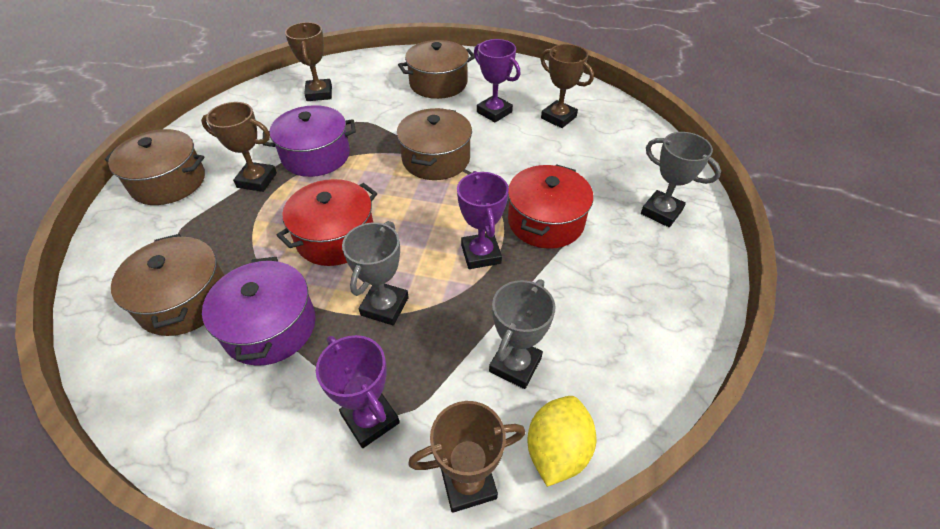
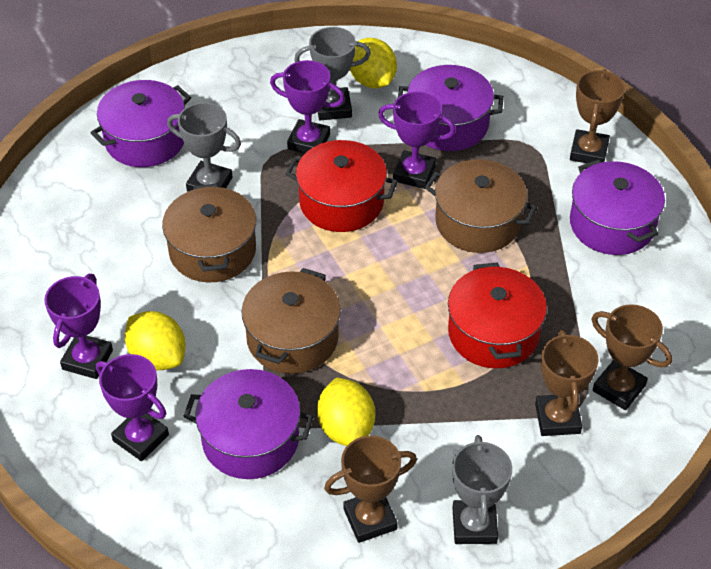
brown pot: [105,129,205,205] [111,234,224,336] [397,108,472,180] [398,40,475,99] = 4 -> [162,184,256,282] [241,268,341,374] [425,159,537,253] = 3
purple pot: [202,257,316,366] [263,105,356,177] = 2 -> [91,80,191,167] [183,369,313,479] [398,65,504,151] [570,160,665,255] = 4
purple trophy: [316,335,400,448] [457,171,509,269] [474,39,520,122] = 3 -> [44,274,113,379] [96,354,169,461] [270,60,345,153] [378,92,456,189] = 4
yellow lemon: [528,396,596,487] = 1 -> [125,311,186,370] [317,377,375,446] [350,38,397,88] = 3

